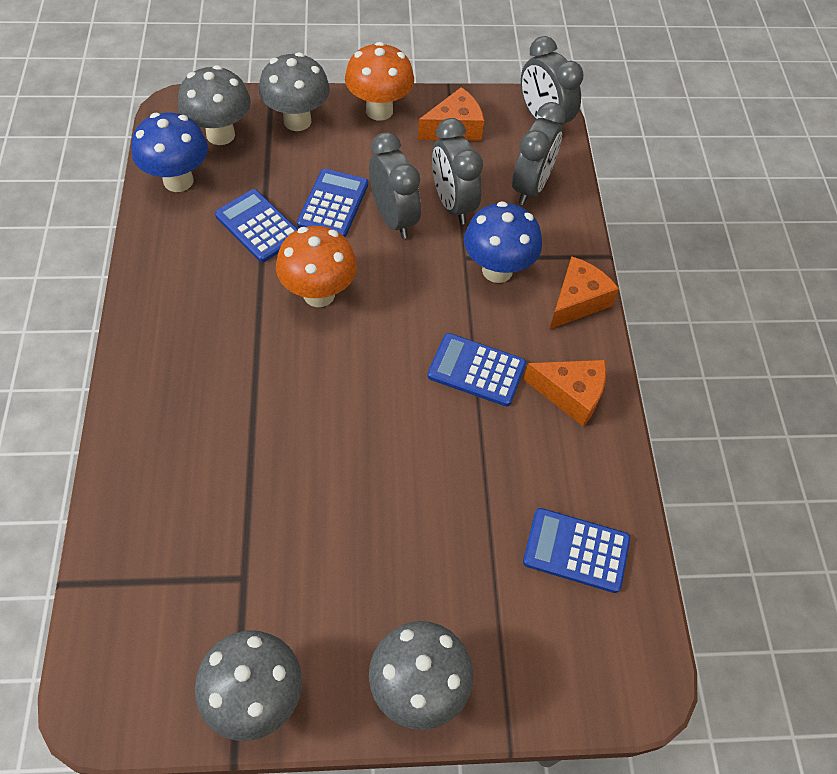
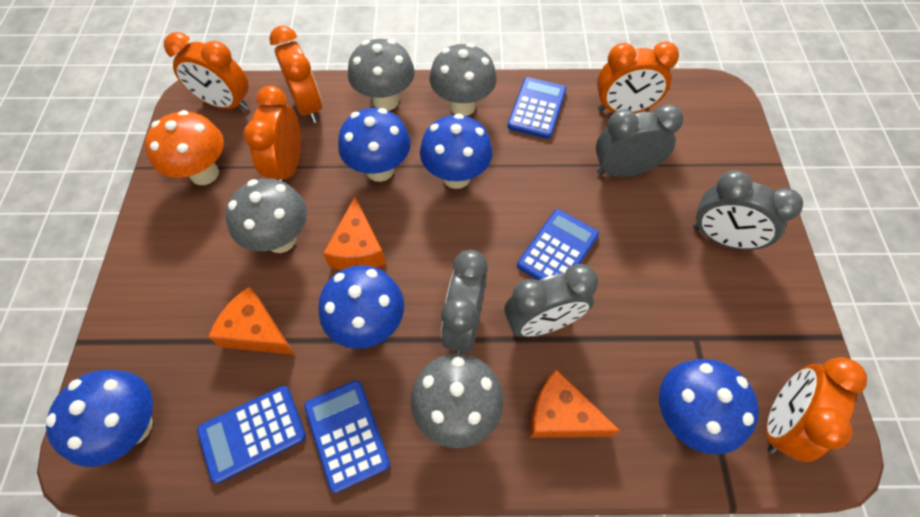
blue mushroom: [131,112,208,192] [464,201,542,283] = 2 -> [46,370,153,467] [318,265,404,349] [338,108,411,182] [420,114,493,189] [659,359,759,455] = 5
orange clock: none = 0 -> [164,32,249,110] [243,86,301,182] [269,26,322,123] [597,42,679,113] [766,357,867,462] = 5
orange mushroom: [276,226,357,307] [345,42,414,121] = 2 -> [145,110,224,185] = 1

